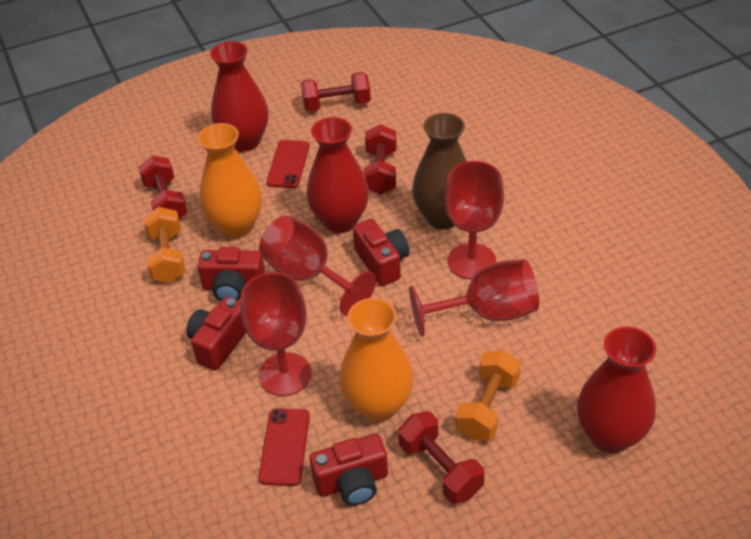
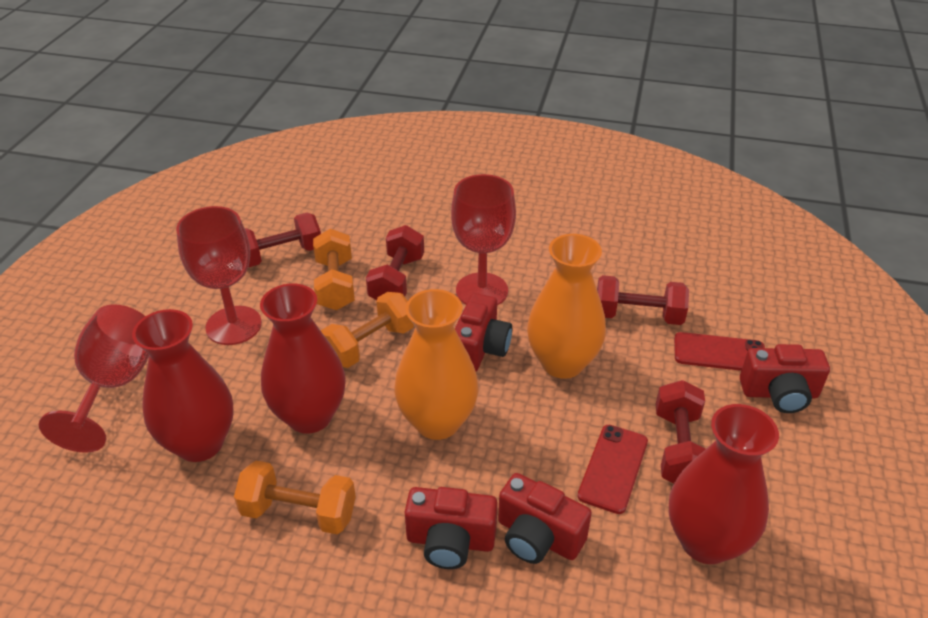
brown vase: [412,113,467,229] = 1 -> none = 0
orange dumbbell: [144,207,185,283] [456,350,521,440] = 2 -> [234,460,356,534] [313,229,355,310] [321,292,414,368] = 3
red goblet: [240,272,311,396] [259,215,376,316] [409,259,539,337] [444,161,504,279] = 4 -> [39,304,149,453] [176,206,262,345] [451,174,516,306] = 3

